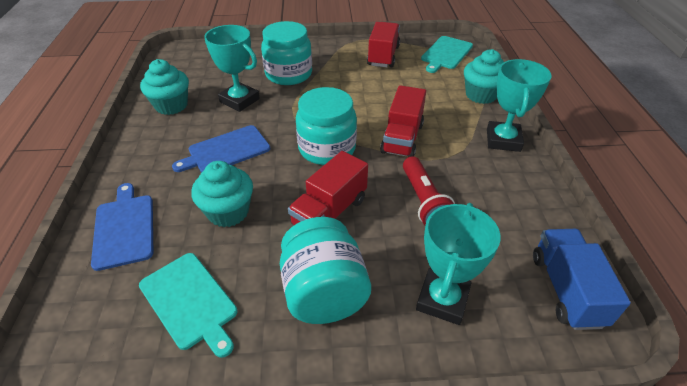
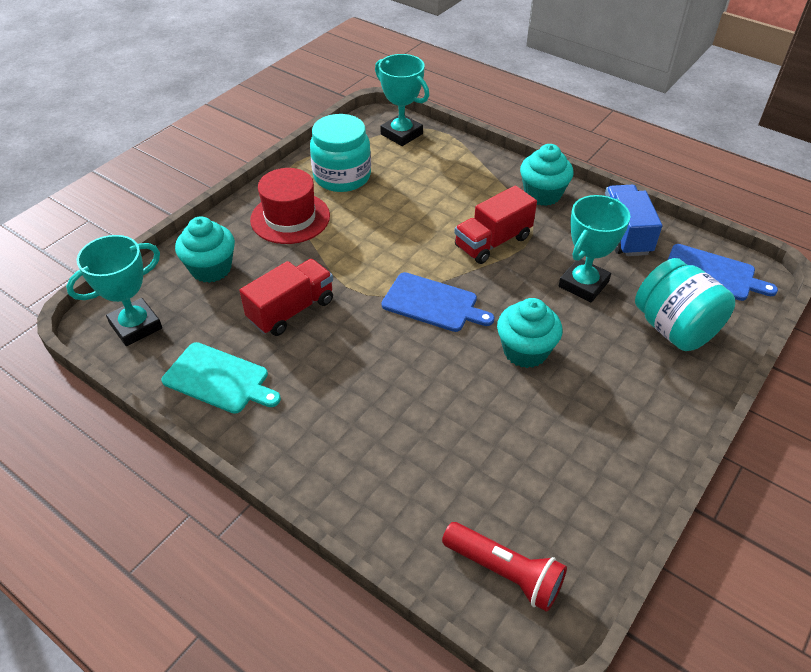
red hat: none = 0 -> [250,168,330,244] = 1
red truck: [288,151,368,225] [367,22,400,67] [380,85,426,157] = 3 -> [239,259,333,336] [454,185,537,264] = 2
turquoise cutting board: [139,253,237,358] [421,36,473,73] = 2 -> [161,342,281,414] = 1
turquoise jar: [261,21,312,85] [280,217,371,324] [296,87,357,165] = 3 -> [310,114,371,192] [635,258,735,351] = 2

